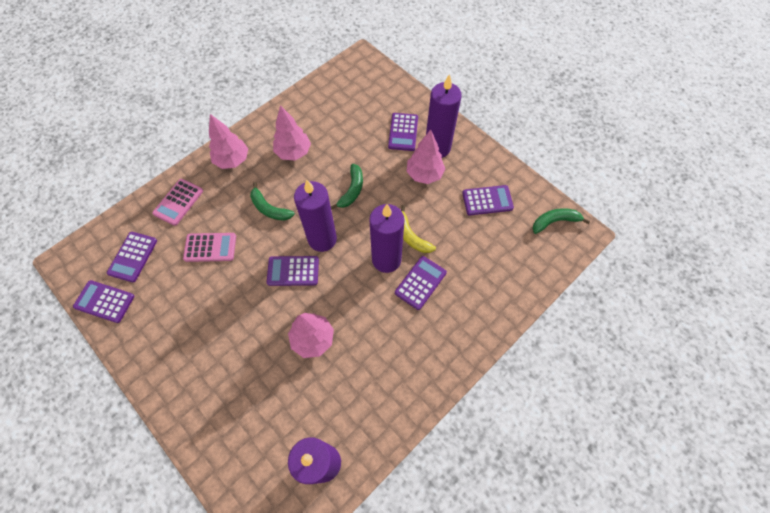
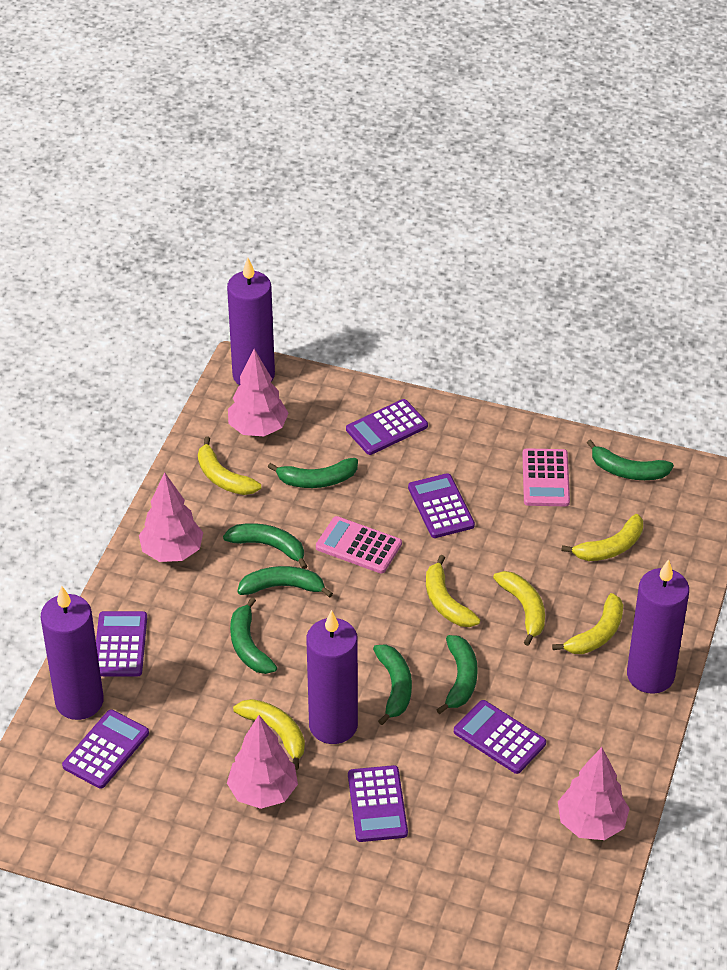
green banana: [250,182,295,221] [331,164,363,210] [533,208,590,234] = 3 -> [223,523,308,569] [230,597,277,674] [237,566,333,598] [268,458,358,488] [373,644,412,725] [436,635,478,714] [587,439,674,480] = 7
yellow banana: [401,205,436,253] = 1 -> [198,437,261,495] [233,699,305,770] [426,555,480,627] [493,571,545,646] [552,593,623,654] [561,514,643,561] = 6

